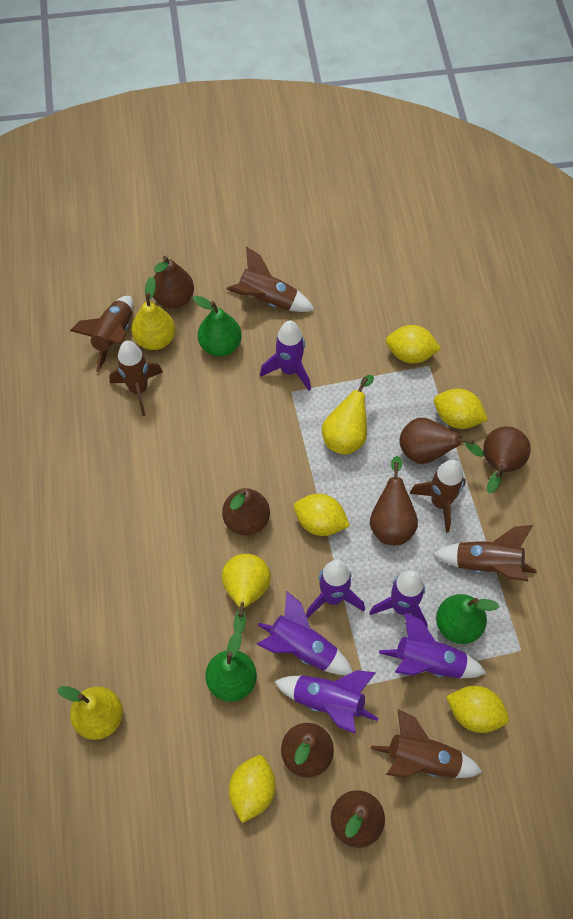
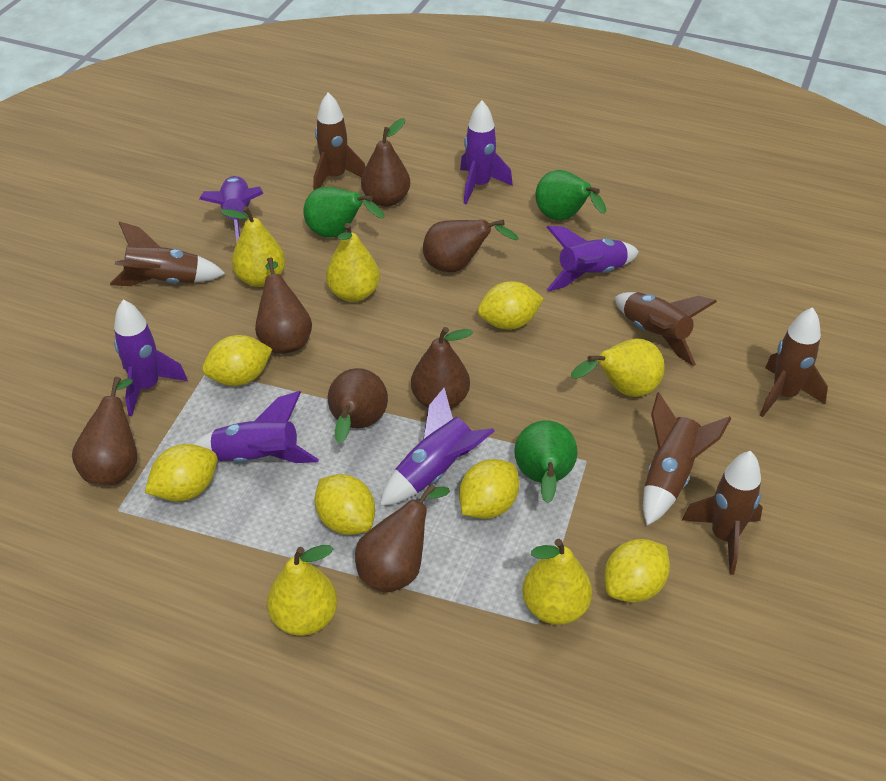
yellow lemon: [229,755,276,823] [294,494,350,536] [386,325,441,363] [434,389,488,429] [446,686,509,733] = 5 -> [145,444,217,502] [202,335,273,386] [315,474,375,535] [459,459,519,519] [478,281,544,330] [604,539,670,603] = 6
yellow pear: [57,686,123,740] [131,277,175,350] [221,554,271,634] [322,375,374,455] = 4 -> [220,206,286,287] [267,545,338,636] [326,223,380,302] [522,539,592,625] [571,339,665,397] = 5

